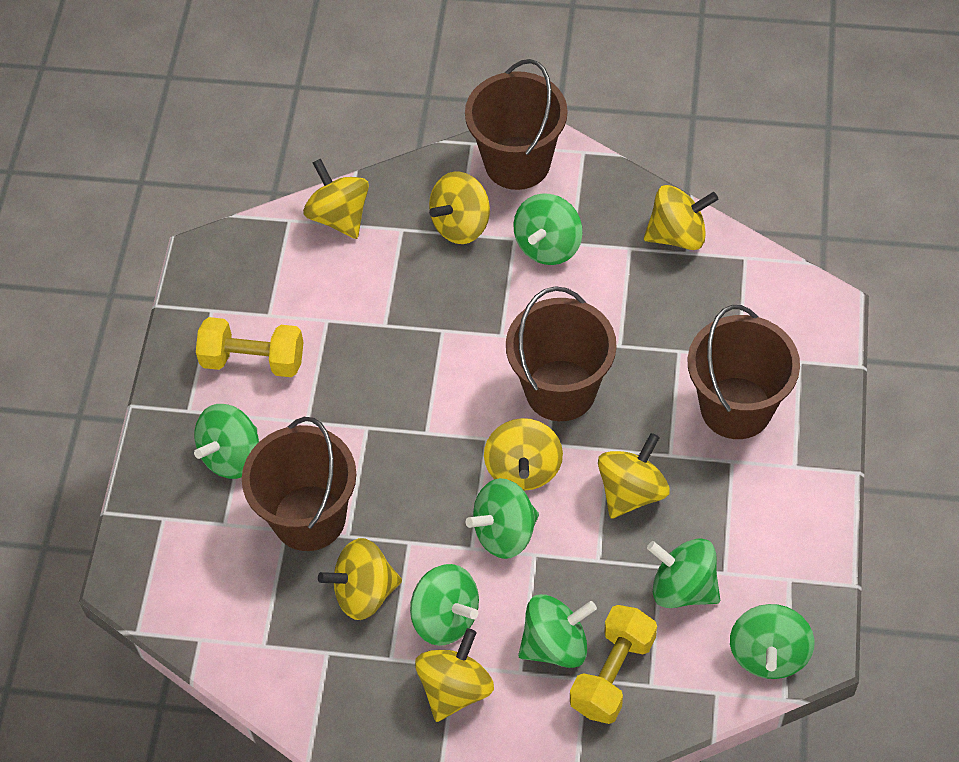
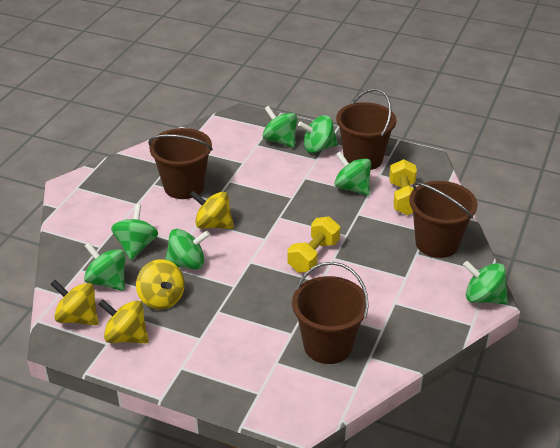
yellow spinning top: [303,158,369,239] [318,538,402,620] [415,628,494,722] [429,171,490,244] [484,418,563,491] [598,433,670,519] [644,185,718,250] = 7 -> [51,280,98,325] [98,299,149,343] [136,259,185,310] [190,191,234,229] = 4

